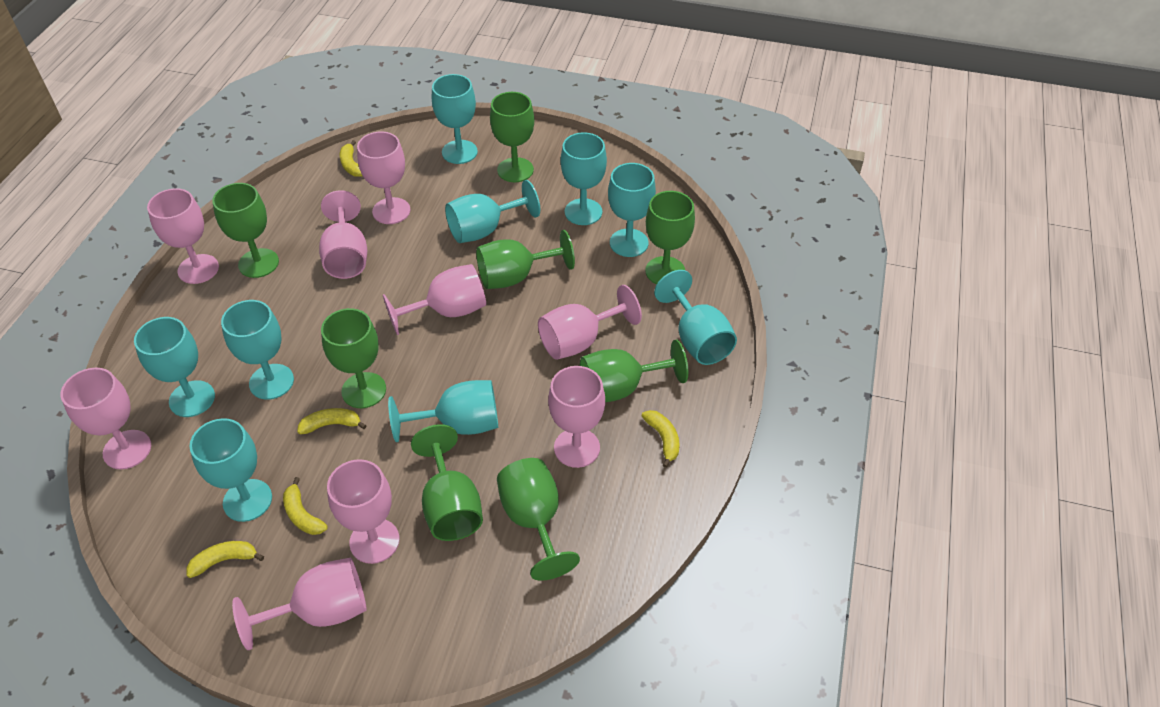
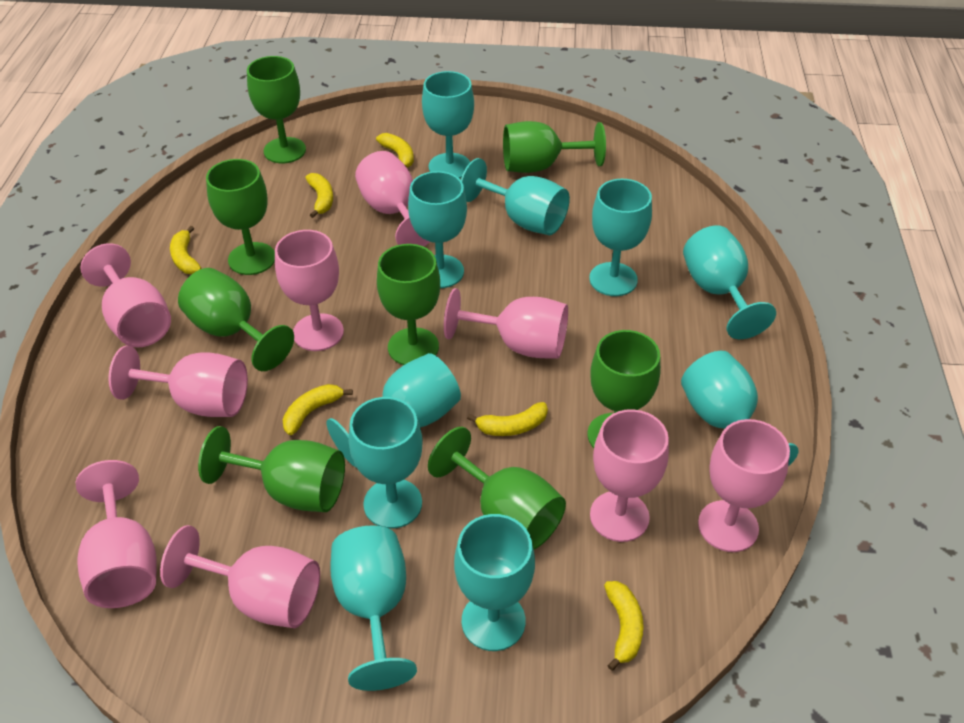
turquoise goblet: [134,317,215,417] [189,418,272,522] [221,300,294,400] [388,380,498,442] [432,74,478,164] [445,180,540,243] [561,132,607,225] [608,163,656,257] [654,270,737,365] = 9 -> [326,353,461,467] [330,525,417,691] [349,397,423,529] [408,171,467,288] [422,71,474,179] [454,514,535,651] [461,158,570,235] [589,179,652,296] [681,351,799,466] [683,226,776,339] = 10
yellow banana: [186,541,264,578] [283,477,328,535] [297,408,367,434] [339,140,363,177] [642,410,680,468] = 5 -> [170,226,202,274] [282,384,353,435] [305,173,333,218] [376,133,414,168] [467,402,548,436] [604,581,644,671] = 6

